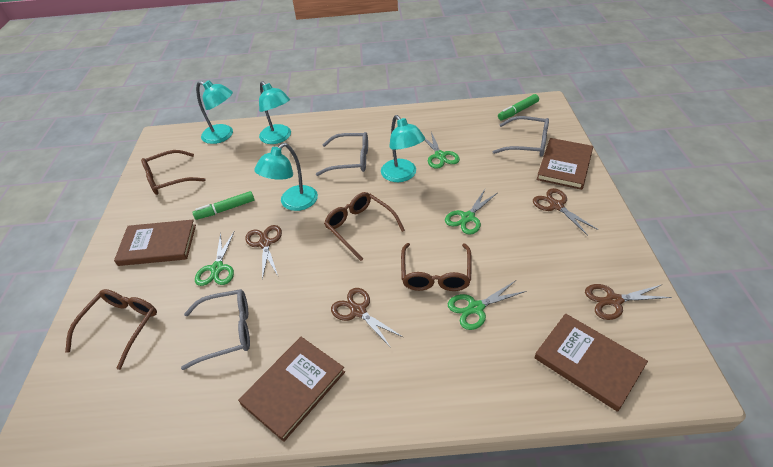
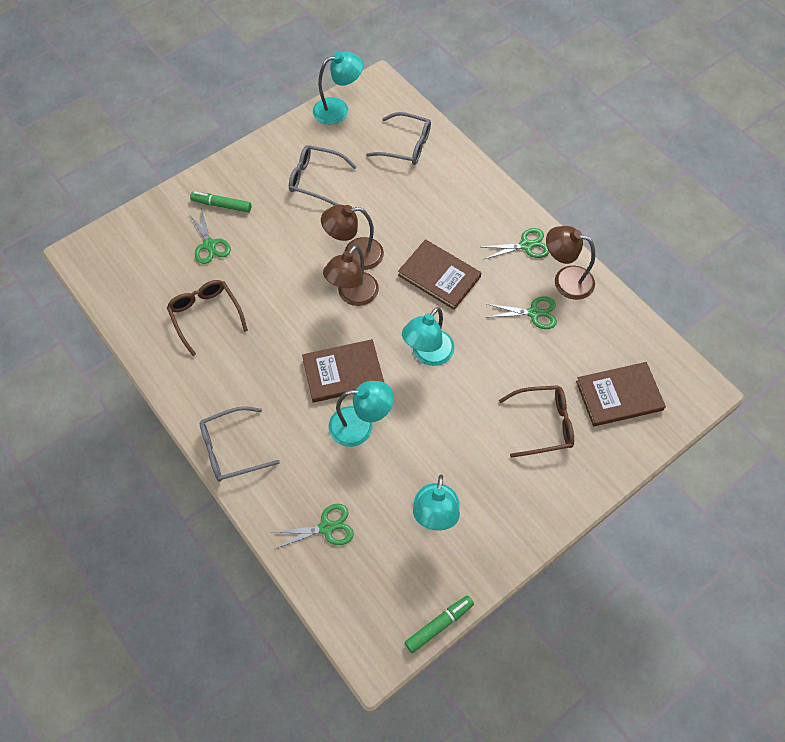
brown book: [114,220,196,266] [238,337,345,442] [534,314,648,412] [536,138,593,190] = 4 -> [302,339,384,403] [398,239,482,310] [576,362,666,426] = 3
brown glasses: [65,289,157,370] [141,150,206,195] [324,192,405,261] [401,243,472,291] = 4 -> [167,280,248,356] [499,385,574,458] = 2
brown lamp: none = 0 -> [321,205,384,270] [323,245,379,306] [546,226,595,300] = 3
brown scissors: [245,225,282,280] [331,288,404,348] [533,188,599,236] [585,284,672,320] = 4 -> none = 0

